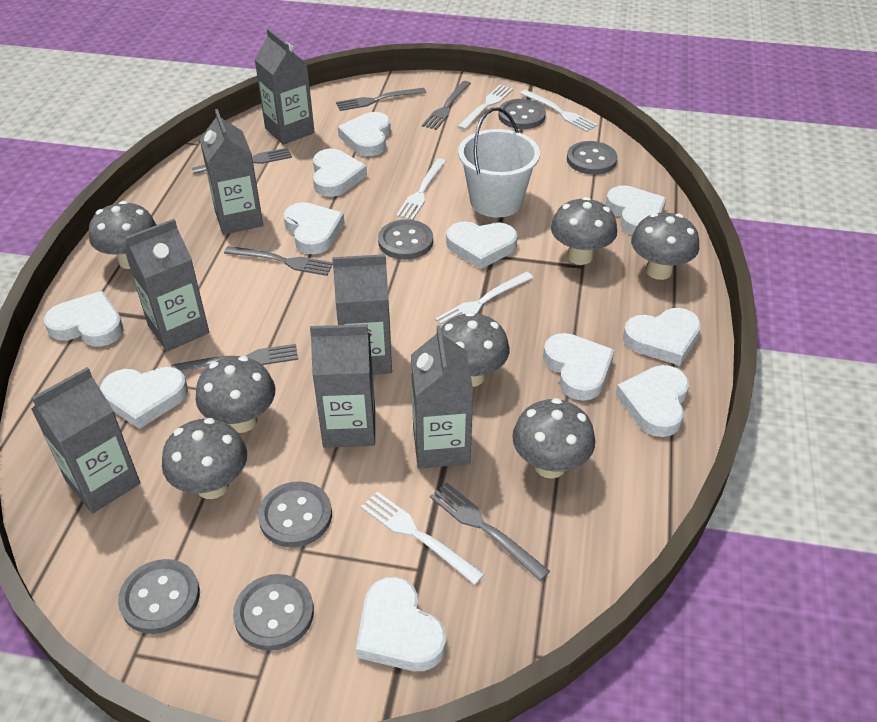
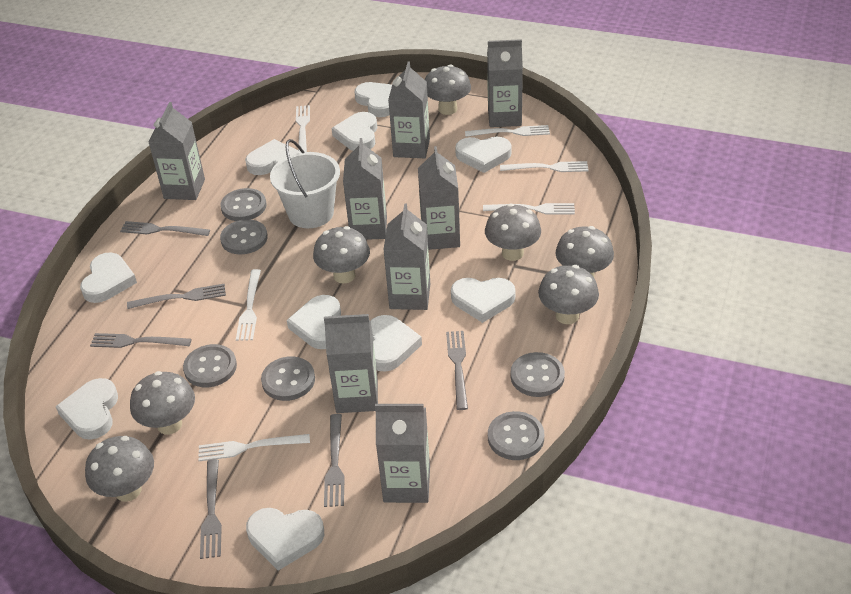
grey carton: [31,367,140,513] [125,219,209,352] [200,109,263,235] [255,29,315,145] [310,324,375,448] [332,254,392,375] [411,325,474,469] = 7 -> [148,102,205,200] [324,314,378,413] [343,138,387,240] [375,404,430,503] [383,203,430,310] [388,62,430,158] [418,146,460,250] [487,39,523,127] = 8
white fork: [361,492,485,585] [396,158,446,220] [435,271,533,326] [458,85,513,130] [520,90,597,132] = 5 -> [198,434,310,461] [236,269,261,341] [296,105,310,153] [465,125,550,137] [483,203,575,215] [500,161,589,172] = 6
white heart: [44,291,124,347] [100,367,188,429] [283,202,345,254] [313,149,367,197] [338,112,391,156] [356,577,446,671] [446,221,518,269] [543,333,614,401] [606,185,667,235] [615,365,689,437] [623,308,701,366] = 11 -> [55,378,118,440] [80,253,137,303] [245,139,300,175] [246,508,324,571] [287,295,341,349] [332,112,377,151] [355,82,392,117] [371,315,422,372] [451,278,515,323] [455,137,512,173] = 10

